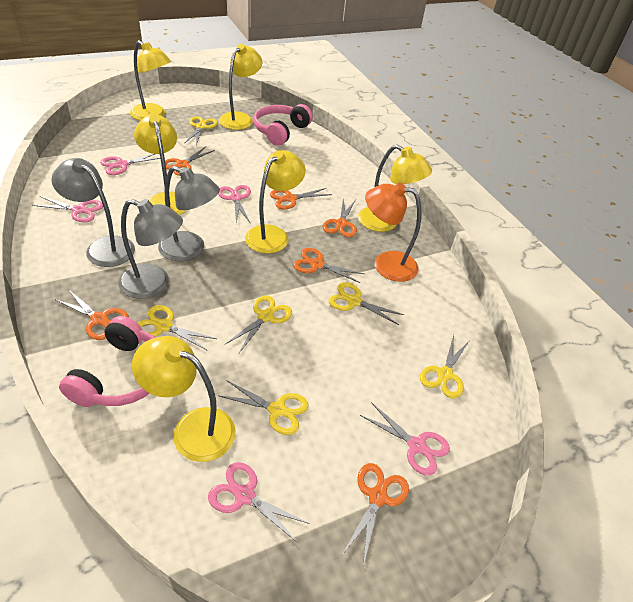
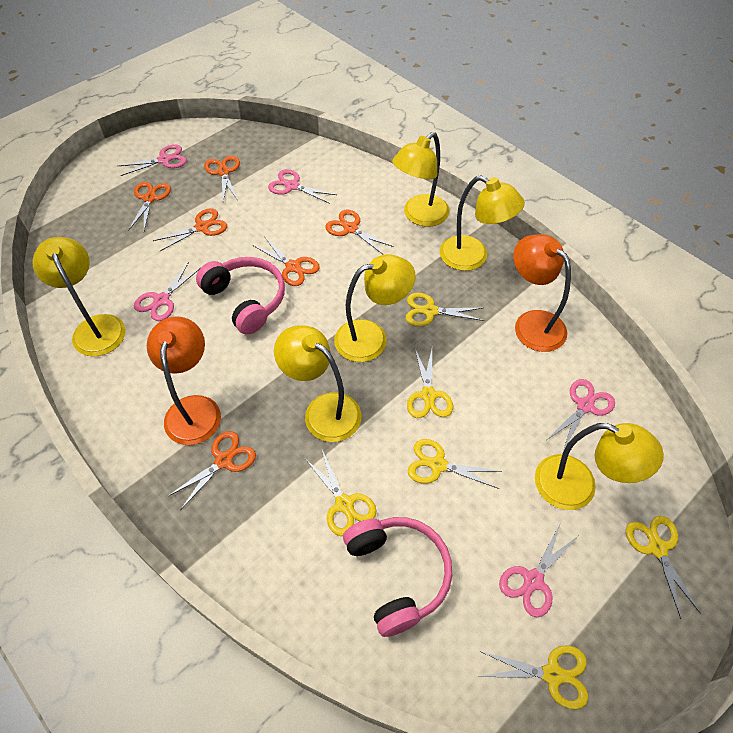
grey lamp: [51,158,135,267] [118,199,183,299] [158,166,220,261] = 3 -> none = 0
orange lamp: [365,183,421,282] = 1 -> [147,316,221,445] [513,234,571,352] = 2

